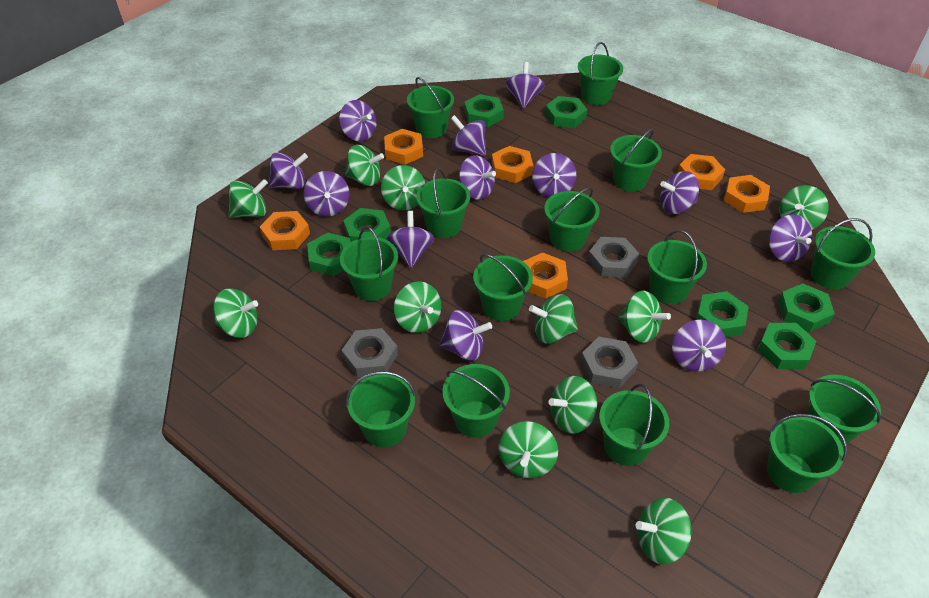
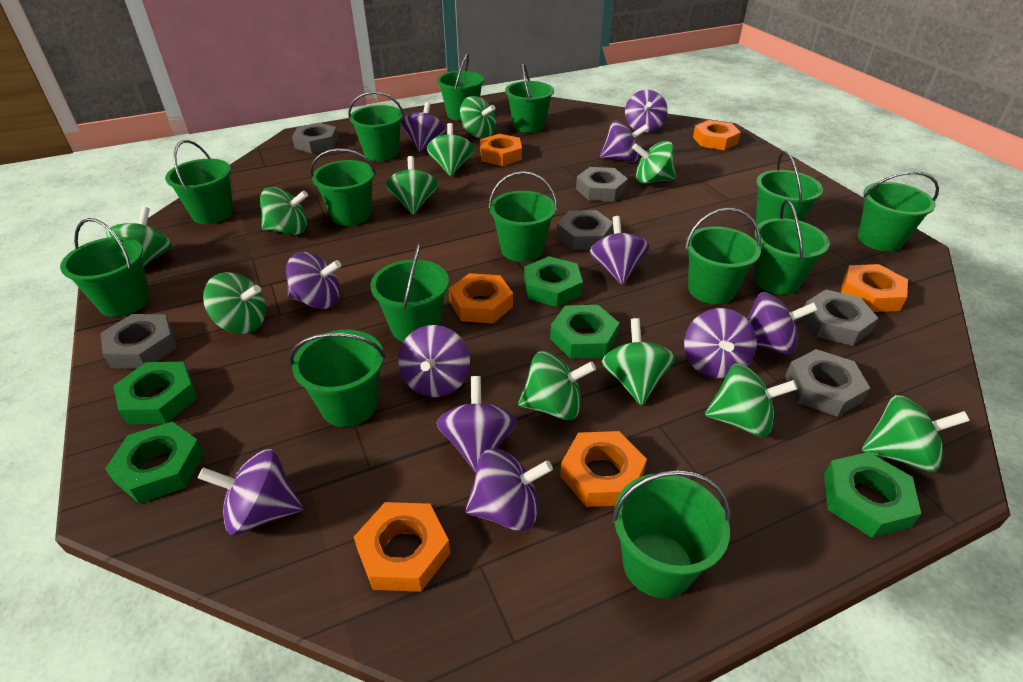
green nut: [307,233,351,276] [343,208,391,242] [464,94,504,127] [545,96,587,128] [696,291,749,337] [758,323,816,369] [778,283,835,332] = 7 -> [105,422,205,504] [113,362,198,424] [524,256,583,307] [550,305,620,359] [824,452,921,538] = 5
grey nut: [342,328,398,377] [580,337,638,388] [588,237,639,278] = 3 -> [100,314,177,369] [292,123,338,153] [557,210,613,250] [576,167,628,202] [785,349,870,417] [802,289,878,346] = 6
purple spinning top: [268,152,308,190] [304,171,350,217] [339,100,377,141] [387,211,434,268] [439,310,492,361] [451,115,486,156] [459,155,496,200] [506,62,545,109] [532,153,576,197] [660,171,699,214] [672,320,726,372] [769,214,812,262] = 12 -> [198,449,303,535] [286,252,341,309] [398,325,470,397] [402,102,446,152] [436,376,517,472] [465,448,553,531] [590,216,649,285] [600,121,649,162] [625,90,668,133] [684,308,757,378] [747,292,818,355] = 11

